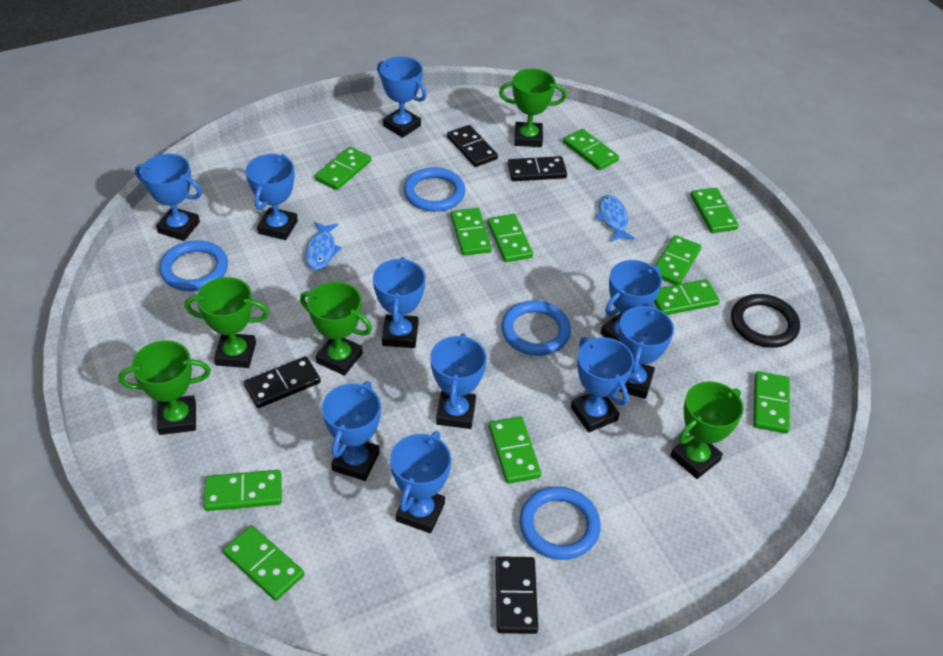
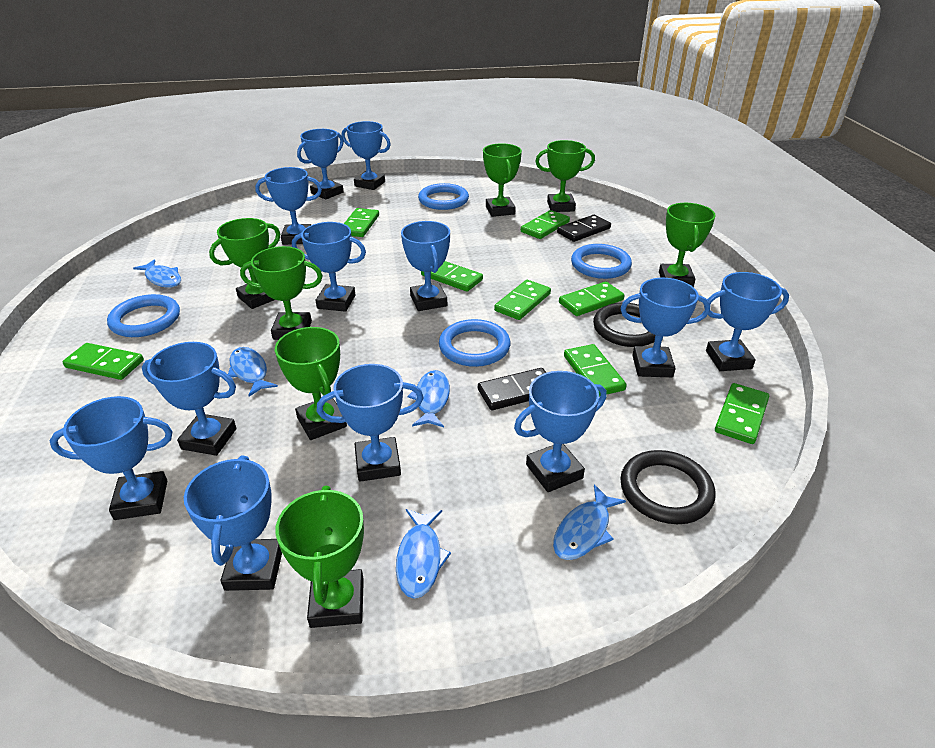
black domino: [244,356,321,408] [447,125,498,167] [496,556,538,634] [508,156,567,181] = 4 -> [478,368,546,410] [557,215,611,242] = 2
black ring: [731,294,800,348] = 1 -> [593,303,655,347] [620,450,715,524] = 2
blue fish: [305,222,342,270] [596,195,635,242] = 2 -> [133,259,181,288] [228,347,278,397] [396,509,451,599] [407,370,450,427] [553,484,626,560] = 5
blue trophy: [135,154,202,241] [246,154,298,240] [322,382,381,481] [373,257,426,348] [377,56,427,138] [390,431,451,533] [430,333,487,429] [571,337,634,432] [601,260,662,341] [619,305,674,399] = 10 -> [50,396,173,520] [142,342,237,456] [184,456,282,591] [255,167,322,245] [292,222,366,312] [297,129,344,200] [317,364,424,482] [342,121,391,190] [401,221,450,311] [514,371,607,492] [620,278,710,377] [704,272,789,371] = 12
green domino: [204,470,282,511] [223,525,304,601] [315,147,371,190] [451,208,492,256] [487,214,533,262] [489,417,541,484] [563,129,619,170] [654,279,720,315] [655,235,702,285] [691,188,739,233] [753,371,790,433] = 11 -> [63,343,144,380] [344,208,379,237] [421,261,483,292] [494,280,551,320] [521,210,570,239] [559,281,625,316] [564,344,627,396] [715,383,769,444] = 8
green trophy: [118,340,211,435] [185,277,269,368] [300,282,372,376] [499,69,566,147] [670,381,744,479] = 5 -> [209,218,280,309] [240,246,323,340] [275,327,347,440] [275,486,364,628] [483,143,522,217] [535,140,595,212] [659,203,716,287] = 7

